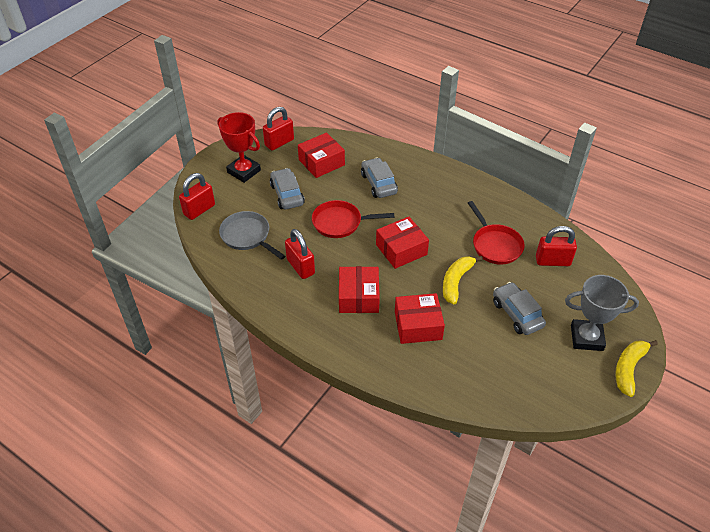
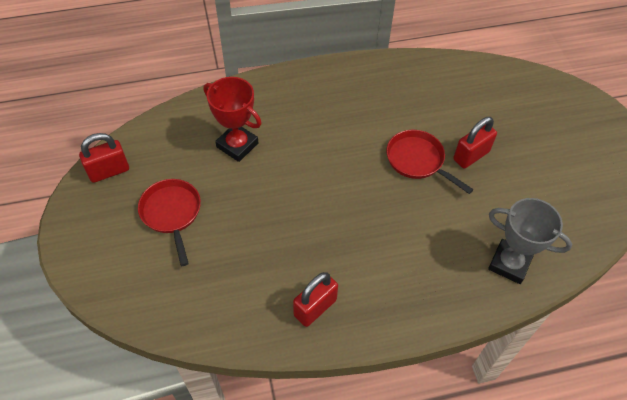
grey car: [270,168,305,209] [361,157,398,198] [493,282,546,335] = 3 -> none = 0
grey pan: [219,211,285,260] = 1 -> none = 0
red box: [298,133,345,178] [339,266,380,313] [376,217,429,269] [395,293,445,344] = 4 -> none = 0
red padlock: [179,173,215,220] [263,107,294,151] [285,229,315,279] [536,226,577,266] = 4 -> [79,133,129,183] [293,272,338,327] [453,117,497,168] = 3
yellow banana: [443,256,483,305] [615,340,658,397] = 2 -> none = 0

